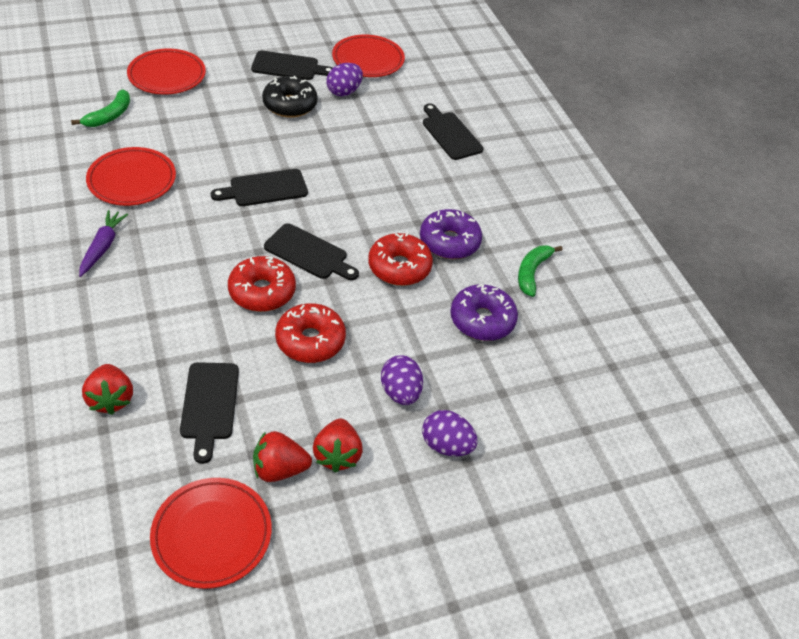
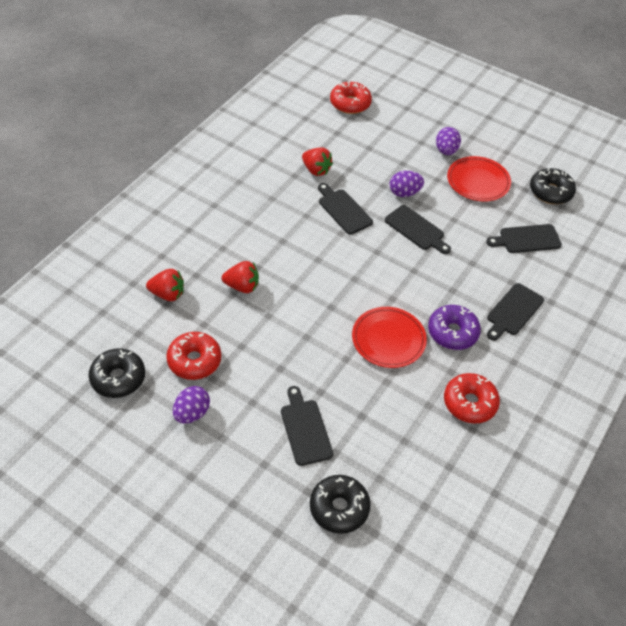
black donut: [262,76,318,118] = 1 -> [89,348,145,398] [310,475,371,534] [530,168,576,204] = 3
green banana: [71,89,130,127] [518,245,563,297] = 2 -> none = 0
purple carrot: [79,210,129,277] = 1 -> none = 0
purple donut: [420,209,482,259] [450,284,518,341] = 2 -> [428,305,481,350] = 1
red plate: [86,147,176,206] [127,49,206,95] [150,478,272,589] [332,34,405,77] = 4 -> [352,307,427,368] [447,156,511,201] = 2

